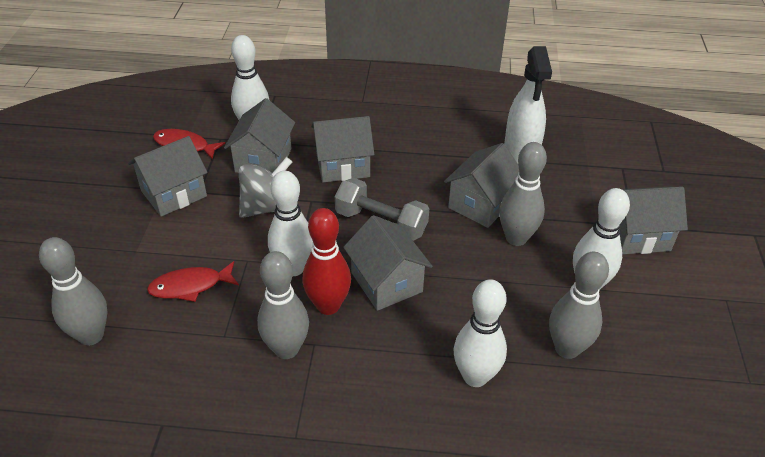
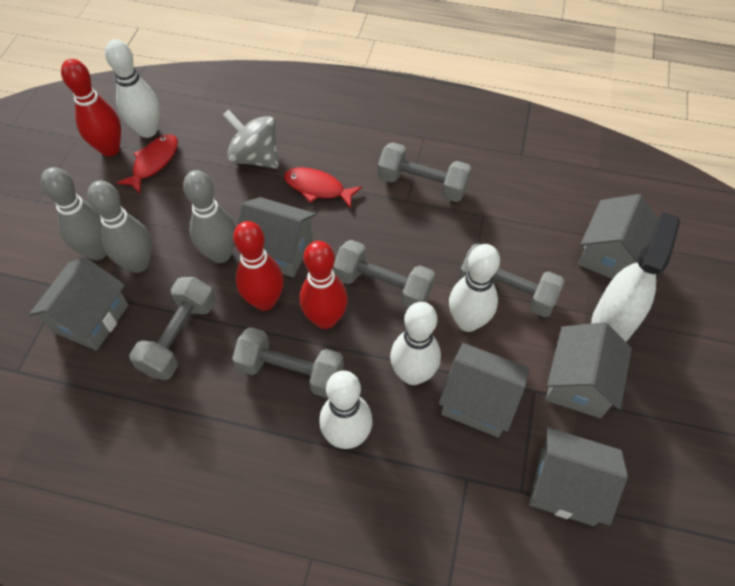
grey bowling pin: [39,237,108,345] [257,251,309,359] [499,142,547,246] [549,252,609,359] = 4 -> [41,167,107,260] [87,181,152,273] [183,170,236,263] = 3
grey dumbbell: [335,178,429,241] = 1 -> [129,277,216,380] [232,327,344,398] [333,240,435,308] [378,142,471,202] [459,243,565,317] = 5
red bowling pin: [302,208,351,315] = 1 -> [61,59,121,157] [233,221,284,311] [300,241,348,329] = 3

